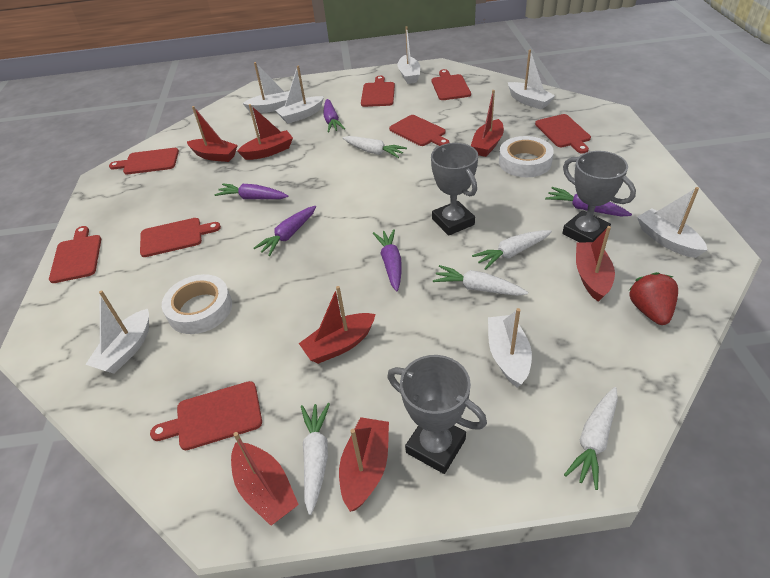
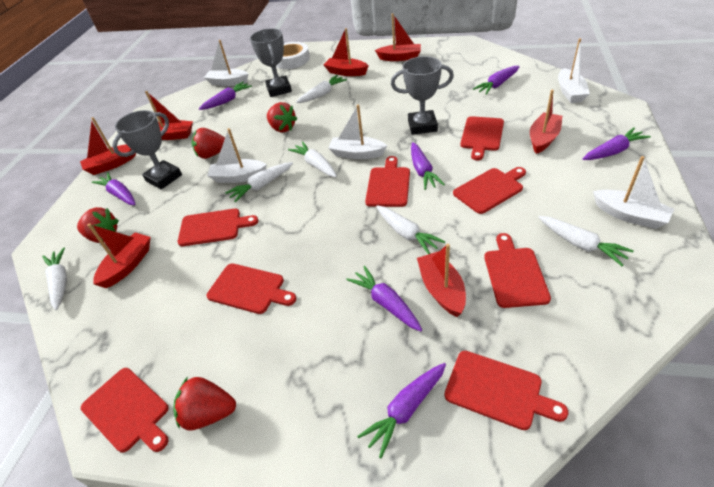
purple carrot: [215,183,288,199] [253,206,316,256] [323,99,345,133] [373,229,402,291] [545,187,632,217] = 5 -> [92,172,136,205] [199,82,252,110] [346,266,422,331] [357,363,446,458] [411,142,445,190] [473,66,520,95] [583,127,651,160] = 7
red strawberry: [628,272,678,325] = 1 -> [77,207,119,243] [173,377,236,431] [192,128,225,159] [267,102,297,132] = 4
white boat: [85,290,149,374] [242,62,289,113] [275,65,324,124] [397,27,420,84] [488,308,532,388] [508,50,555,110] [637,187,707,258] = 7 -> [204,40,248,86] [207,128,267,183] [328,105,387,159] [558,38,590,103] [593,156,674,229] = 5
white carrot: [301,403,330,515] [343,136,407,158] [433,265,528,296] [472,230,552,270] [564,387,618,490] = 5 -> [42,248,67,310] [225,162,293,202] [288,142,337,177] [296,75,347,103] [376,205,445,254] [538,216,634,266] = 6
white tape: [162,274,232,334] [499,136,554,177] = 2 -> [276,42,310,69] = 1

